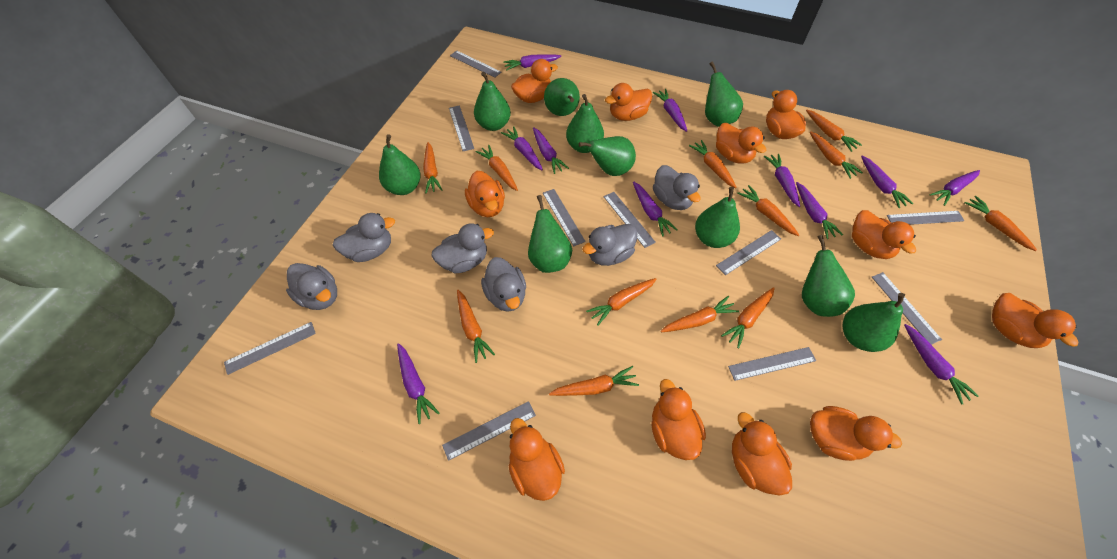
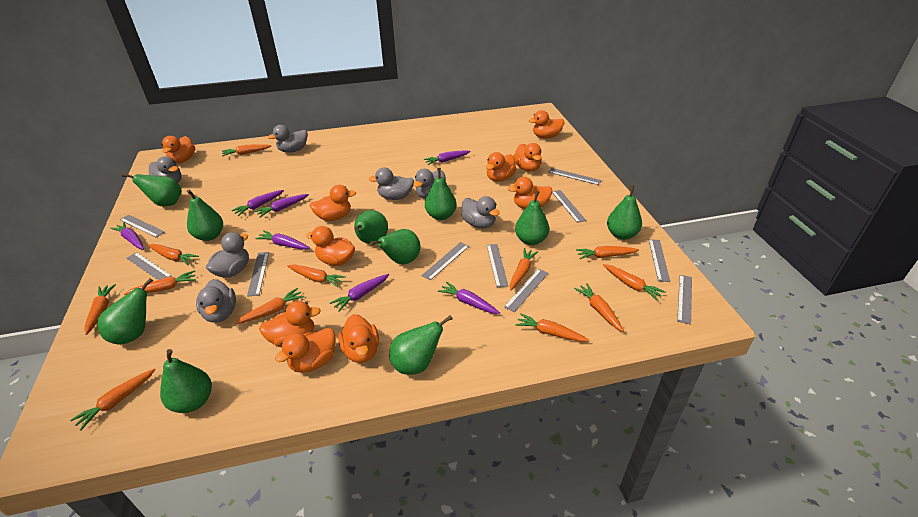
grey duck: [286,263,337,310] [333,213,395,262] [431,223,494,273] [481,257,526,312] [582,224,638,266] [653,165,701,210] = 6 -> [148,156,182,183] [196,279,236,323] [206,232,249,278] [268,125,307,153] [369,168,414,200] [413,169,447,199] [461,196,500,229] = 7
orange duck: [465,171,505,217] [509,418,565,501] [511,59,558,103] [605,83,652,121] [651,379,706,460] [716,123,766,164] [732,412,792,496] [766,90,806,139] [810,406,902,461] [852,210,916,259] [992,293,1078,348] = 11 -> [162,136,195,163] [259,301,321,347] [275,328,335,373] [306,226,355,266] [310,185,356,221] [338,314,379,363] [486,152,517,182] [508,177,552,209] [513,143,541,171] [529,110,564,139] = 10
purple carrot: [397,343,440,424] [501,126,543,170] [503,54,561,71] [533,127,569,174] [633,181,678,236] [653,89,687,132] [764,154,800,207] [796,182,843,239] [861,156,913,208] [904,324,978,404] [929,170,980,206] = 11 -> [110,222,144,249] [231,190,284,216] [254,194,309,217] [255,231,310,250] [330,274,389,312] [424,150,471,165] [438,282,500,314] = 7

